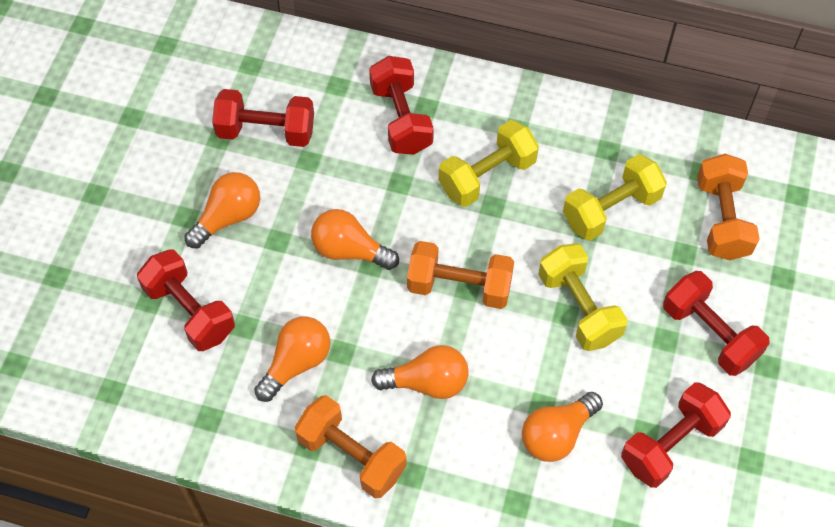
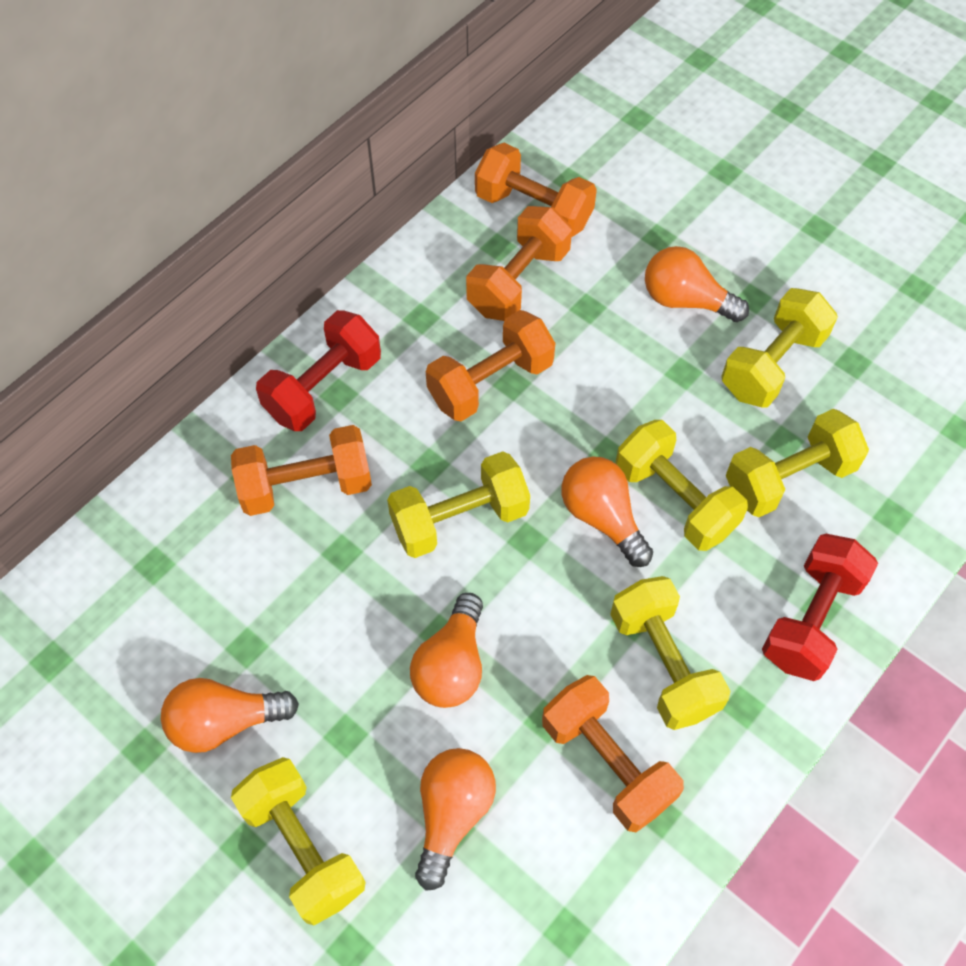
orange dumbbell: [295,395,407,498] [407,241,514,309] [697,154,759,260] = 3 -> [231,425,372,516] [426,310,555,422] [466,206,572,321] [475,143,597,237] [542,675,684,832] = 5
red dumbbell: [137,250,235,351] [212,89,314,147] [369,56,434,155] [621,382,731,488] [663,271,770,376] = 5 -> [256,310,381,431] [762,534,878,681] = 2
yellow dumbbell: [439,120,539,207] [538,243,628,351] [563,154,667,241] = 3 -> [231,757,365,925] [387,451,530,558] [610,576,730,730] [616,420,748,551] [721,288,838,407] [726,409,869,517] = 6

